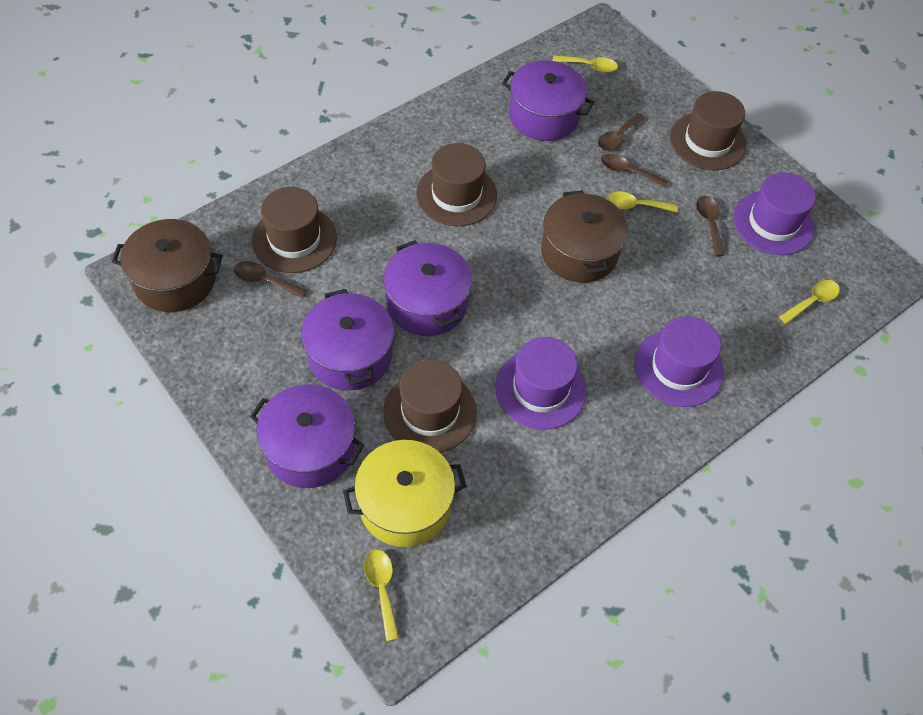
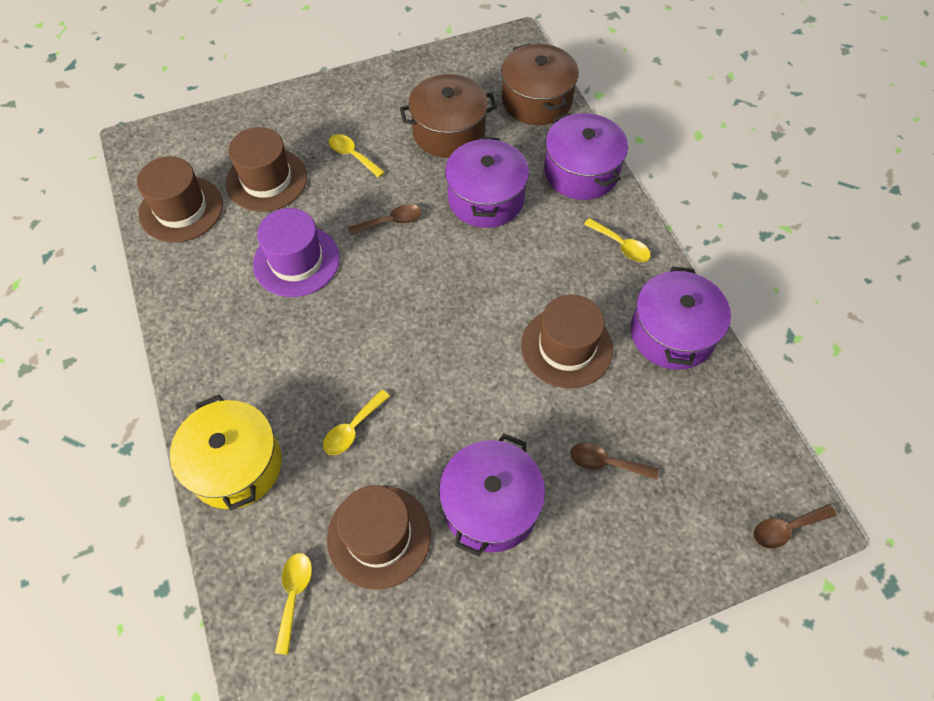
brown spoon: [234,261,307,298] [598,113,645,151] [601,154,668,187] [696,196,725,256] = 4 -> [348,204,421,235] [570,443,659,480] [753,504,837,548] = 3
purple hat: [495,337,586,430] [634,316,724,407] [733,172,816,255] = 3 -> [253,208,340,297] = 1

